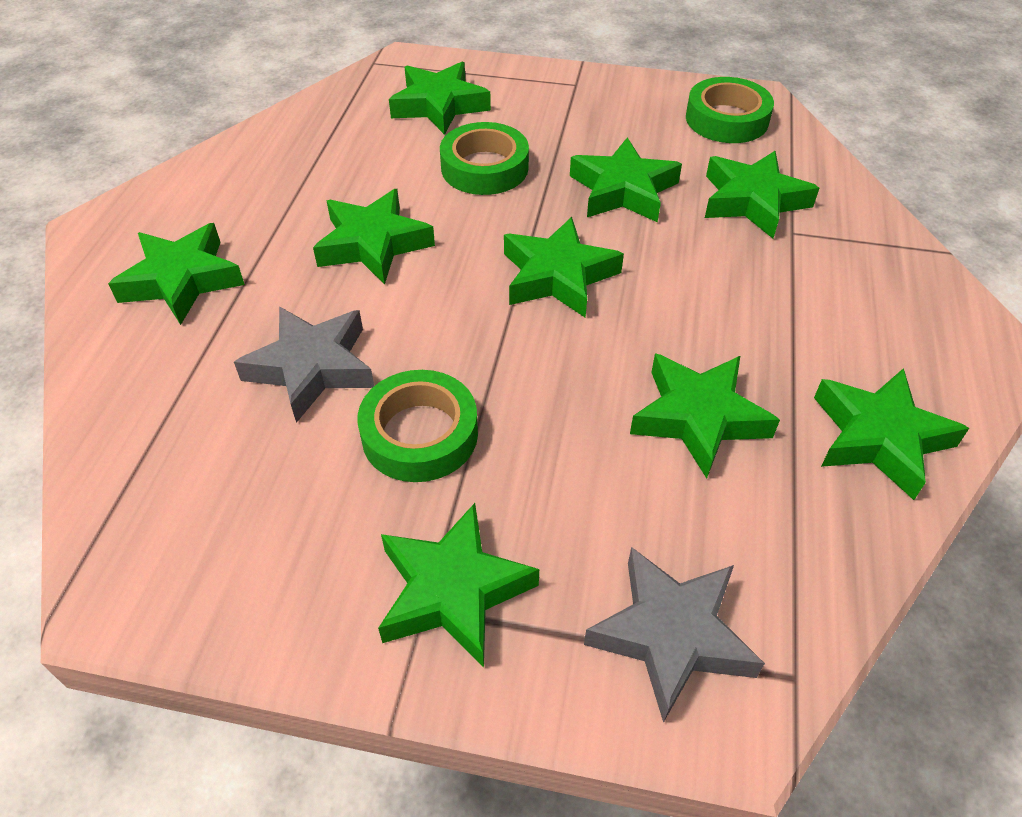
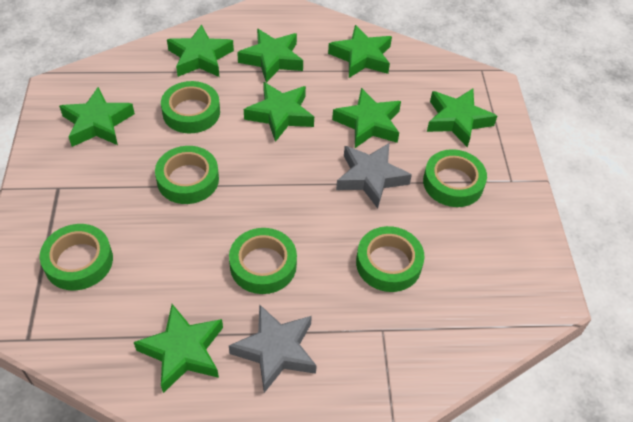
green star: [108,223,245,325] [313,189,435,285] [378,503,539,668] [389,62,491,135] [504,217,624,318] [570,137,682,223] [630,353,780,478] [705,151,819,238] [814,368,969,500] = 9 -> [59,87,135,147] [134,304,223,393] [167,24,234,77] [237,29,303,83] [244,82,314,142] [328,25,392,78] [332,88,401,148] [427,89,497,147] = 8
green tape: [357,370,478,482] [440,122,529,195] [686,77,774,143] = 3 -> [40,224,113,290] [155,146,219,204] [161,81,220,133] [229,228,297,294] [356,226,425,292] [423,149,487,207] = 6

